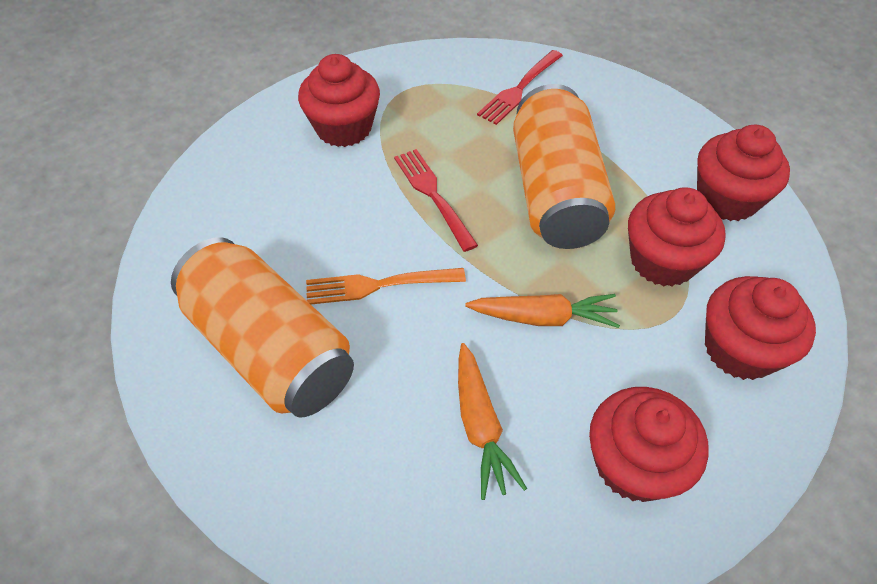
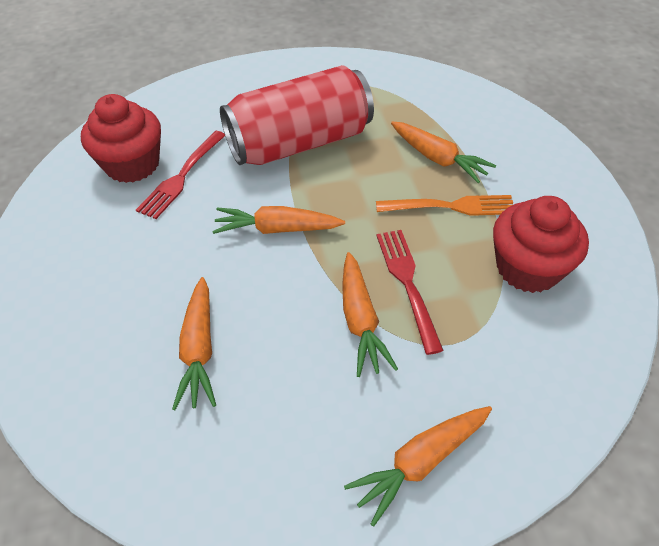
orange can: [171,237,354,418] [513,84,615,249] = 2 -> none = 0
orange carrot: [458,343,527,500] [465,294,620,328] = 2 -> [172,277,216,410] [212,206,345,234] [342,252,398,377] [344,406,492,527] [391,122,496,183] = 5
red can: none = 0 -> [220,65,374,165] = 1
red cupcake: [298,54,380,147] [589,387,709,502] [628,187,726,286] [697,125,790,221] [705,276,816,380] = 5 -> [81,94,161,183] [493,196,589,293] = 2

